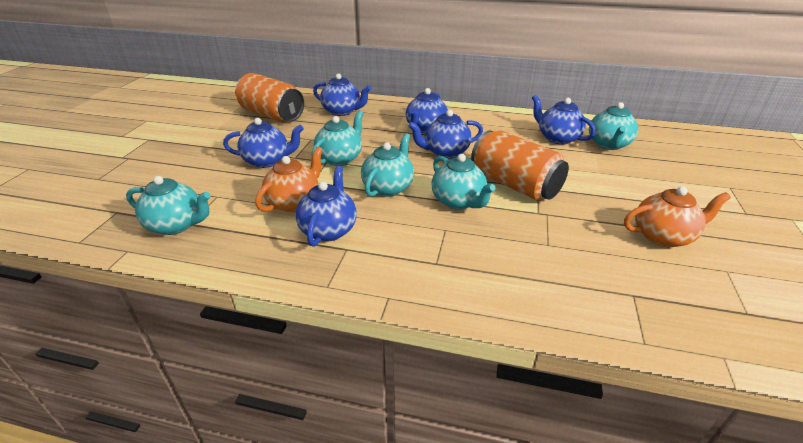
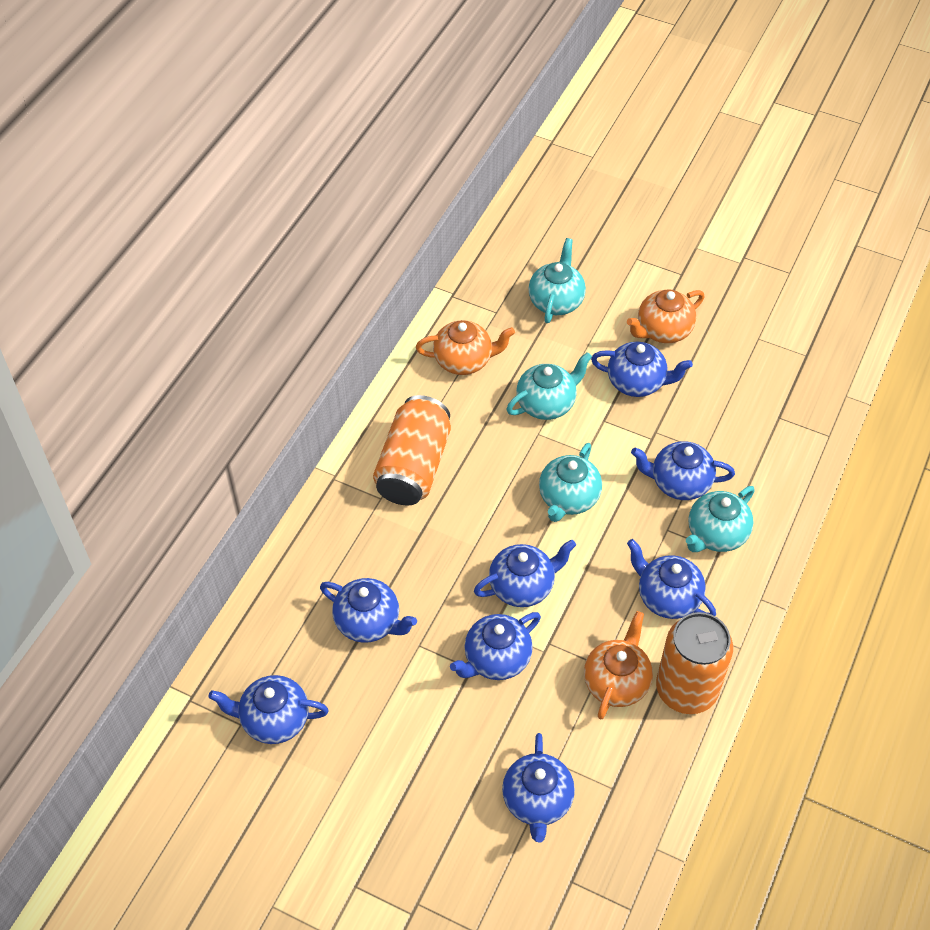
blue teapot: [223,118,304,168] [295,166,357,247] [313,73,371,116] [406,88,448,133] [408,110,483,159] [532,95,596,144] = 6 -> [208,675,329,744] [320,578,417,643] [450,612,541,680] [474,540,576,607] [502,733,575,842] [591,342,693,397] [627,539,716,619] [631,441,735,500] = 8
orange teapot: [255,147,323,212] [624,187,731,247] = 2 -> [416,320,515,375] [584,611,653,719] [627,289,704,343] = 3
turquoise teapot: [126,176,211,235] [312,110,364,166] [361,133,414,197] [431,154,496,210] [589,102,638,150] = 5 -> [507,352,592,420] [528,238,586,323] [539,443,602,522] [686,486,754,552] = 4

